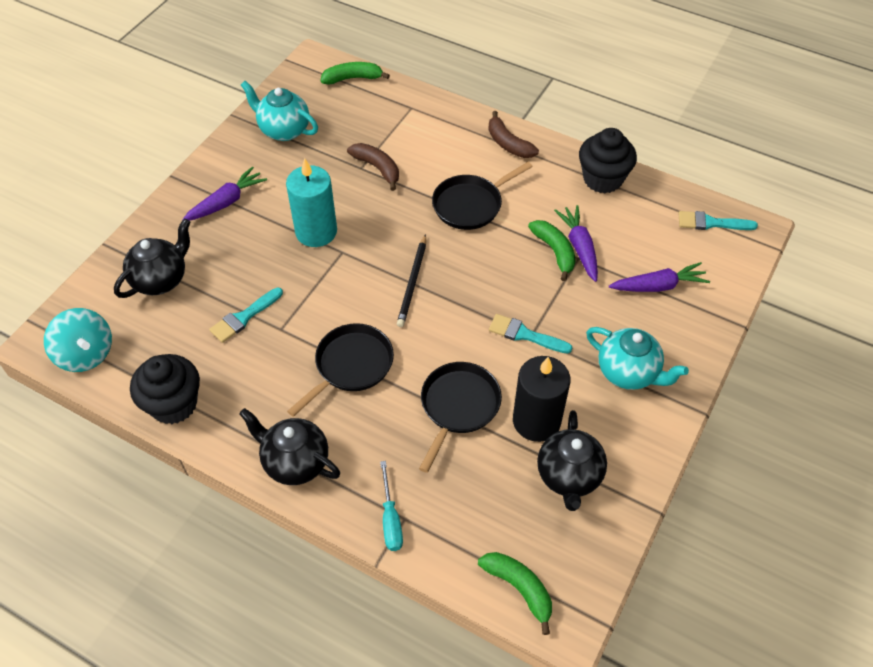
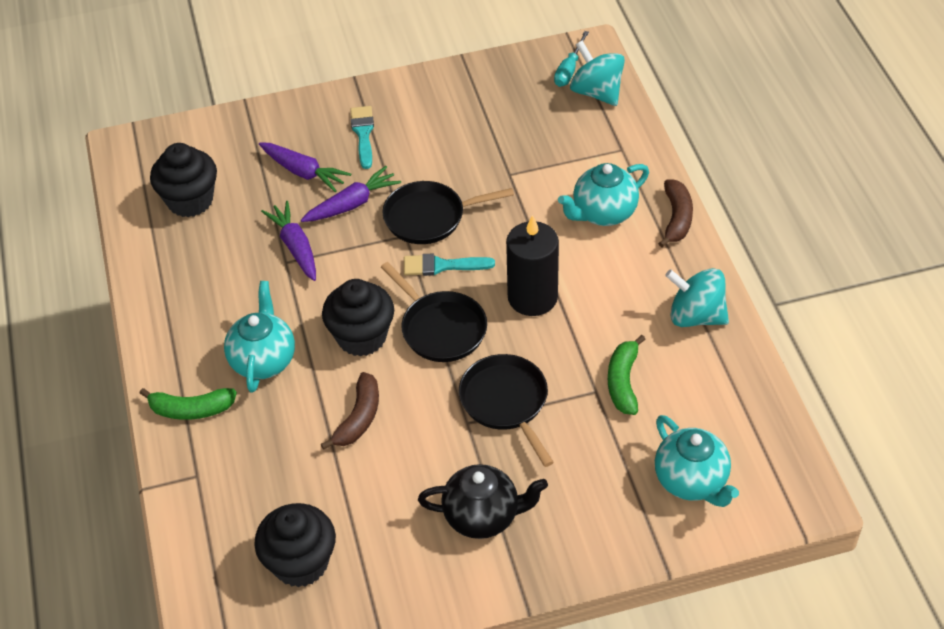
black cupcake: [130,354,200,424] [579,128,637,193] = 2 -> [150,143,217,217] [254,503,336,587] [322,279,394,357] = 3
black pencil: [397,234,426,327] = 1 -> none = 0
black teapot: [114,219,190,298] [239,408,340,485] [537,410,607,511] = 3 -> [418,464,548,539] = 1
green banana: [321,62,390,84] [478,552,552,635] [528,220,576,281] = 3 -> [139,388,237,420] [608,335,646,415] = 2
turquoise brush: [209,288,283,343] [489,314,573,354] [679,211,758,230] = 3 -> [350,106,374,169] [404,253,495,276] = 2
turquoise candle: [286,158,337,247] = 1 -> none = 0
turquoise spinning top: [44,308,112,372] = 1 -> [570,41,625,106] [665,268,729,327] = 2
turquoise teapot: [241,81,318,141] [586,327,689,390] = 2 -> [224,281,295,393] [558,163,649,226] [655,415,739,507] = 3

